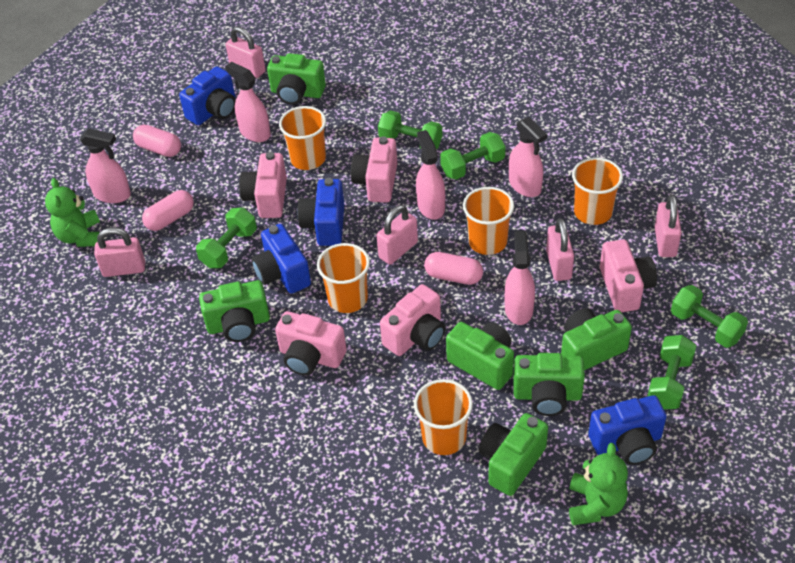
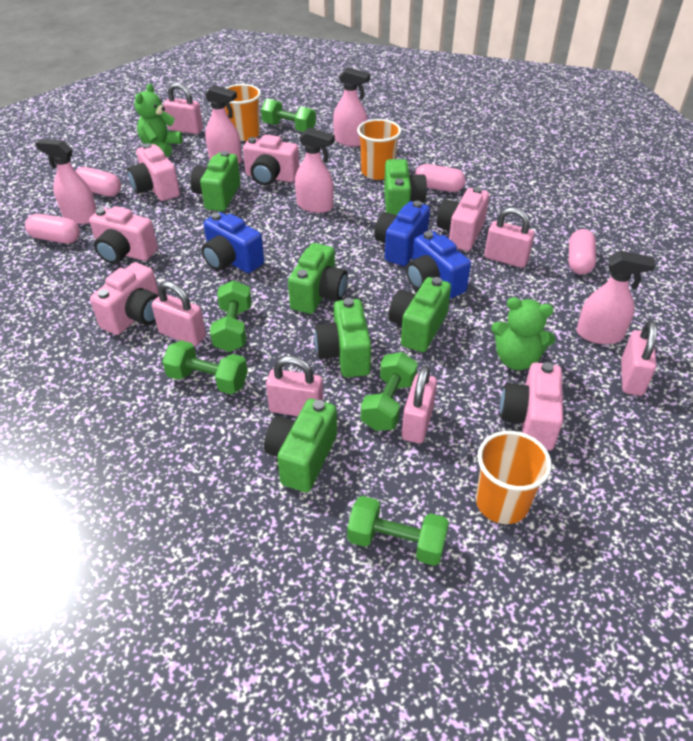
blue camera: [179,66,236,125] [252,224,311,294] [297,178,344,246] [588,395,666,465] = 4 -> [202,212,264,273] [374,201,430,266] [406,231,471,299] = 3
orange cup: [279,106,326,170] [317,243,370,313] [414,379,473,455] [463,187,514,255] [572,157,623,225] = 5 -> [225,84,261,141] [357,119,402,180] [476,431,552,524] = 3
pink camera: [239,152,287,218] [275,311,347,376] [351,136,397,203] [380,284,446,356] [600,240,657,312] = 5 -> [89,206,158,264] [90,262,159,335] [127,143,180,201] [243,135,299,185] [437,187,489,251] [500,362,563,451] = 6
pink capsule: [133,124,181,157] [142,190,194,231] [424,252,483,285] = 3 -> [25,214,80,244] [76,167,121,197] [414,164,465,192] [569,229,596,275] = 4
pink padlock: [94,227,145,277] [226,26,266,78] [377,205,418,265] [546,218,574,281] [655,195,682,257] = 5 -> [152,281,206,346] [163,83,203,134] [266,356,323,416] [402,365,437,443] [484,207,535,268] [621,321,657,396] = 6

